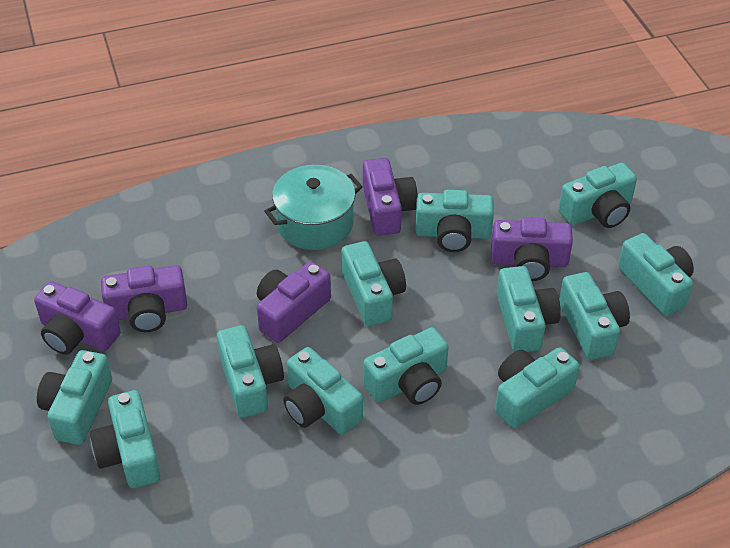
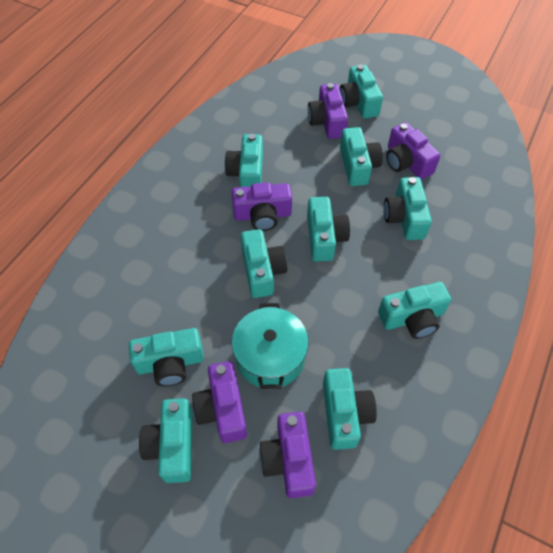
turquoise camera: [37,350,112,445] [90,390,160,488] [217,325,284,418] [283,347,363,435] [342,241,406,326] [363,327,449,405] [415,190,494,252] [495,347,579,428] [497,266,561,352] [559,163,637,228] [559,272,630,360] [618,233,694,316] = 12 -> [129,328,204,386] [139,398,193,483] [225,134,263,187] [241,229,287,298] [307,197,350,262] [323,368,377,450] [340,65,383,119] [340,127,383,186] [378,282,451,339] [384,177,432,240] = 10

